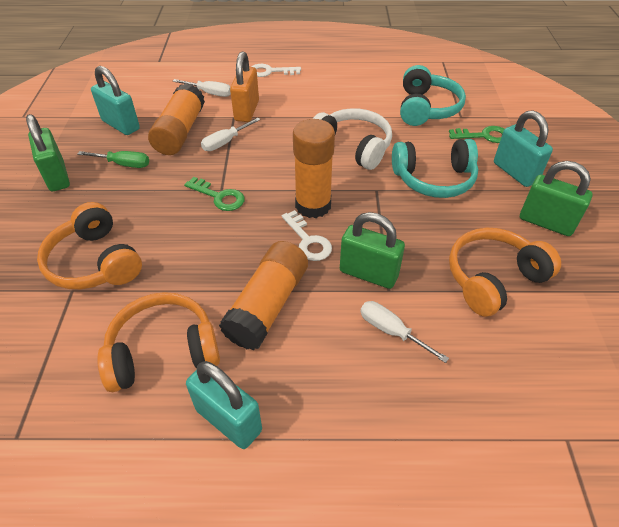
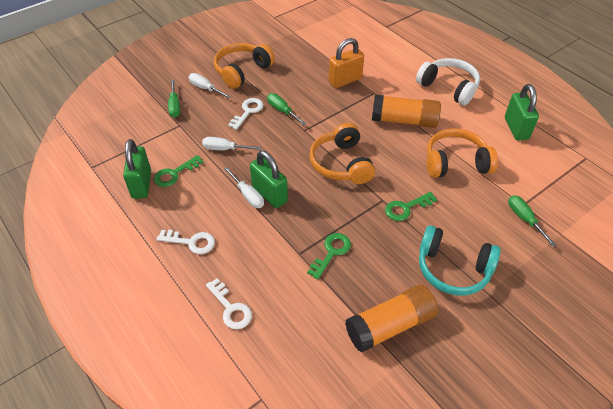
green key: [184,177,245,211] [449,126,504,143] = 2 -> [154,155,204,187] [307,233,351,280] [385,192,437,221] = 3
green screwdriver: [77,151,149,168] = 1 -> [168,80,180,118] [267,93,307,125] [508,195,556,247] = 3
orange glue stick: [148,83,205,155] [219,241,308,350] [293,119,335,218] = 3 -> [345,285,438,353] [372,94,441,128] = 2
turquoise headphones: [392,139,478,198] [400,65,466,126] = 2 -> [419,225,501,295] = 1
turquoise padlock: [91,66,140,135] [186,361,262,449] [494,110,553,187] = 3 -> none = 0
white key: [251,64,301,77] [282,210,332,261] = 2 -> [157,230,215,254] [206,278,252,329] [228,98,264,130] = 3

